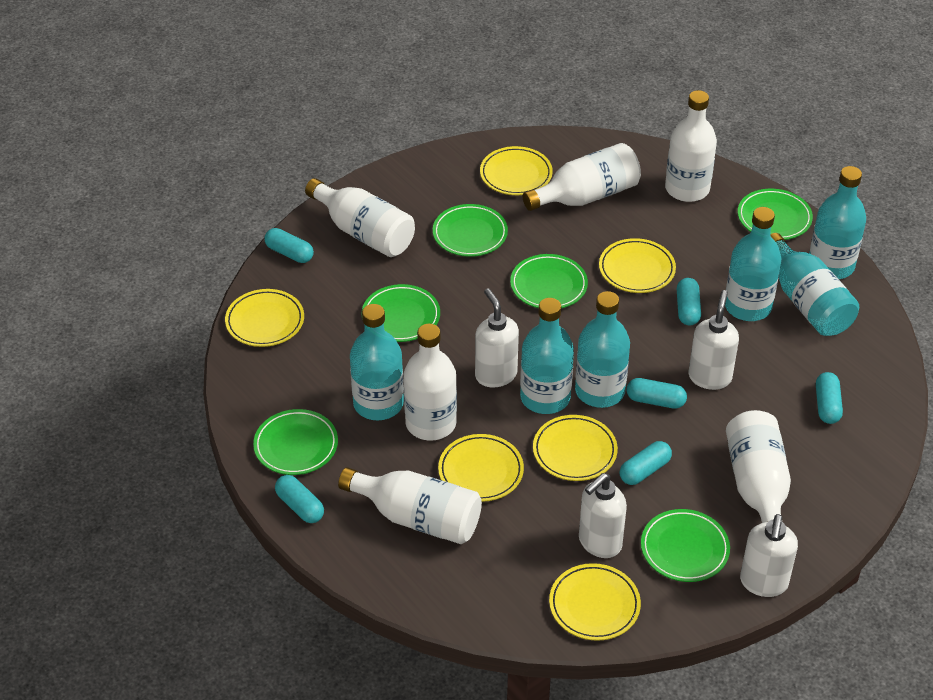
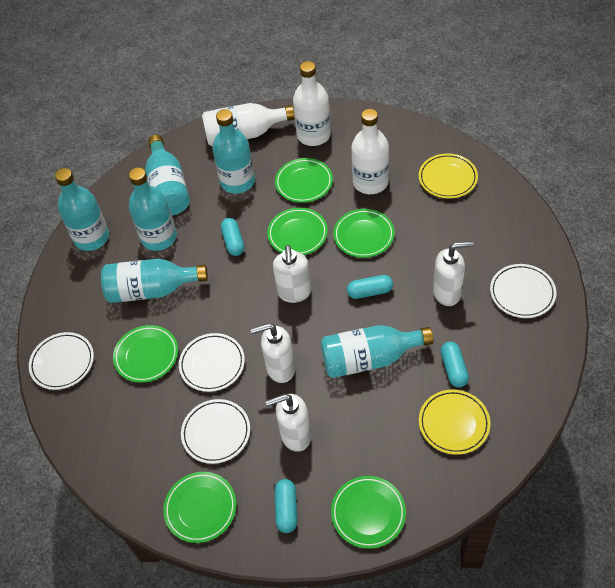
turquoise capsule: [264,228,314,263] [275,475,324,523] [620,441,672,485] [627,378,687,409] [677,278,701,325] [816,372,843,424] = 6 -> [221,218,244,256] [275,479,297,533] [347,275,393,299] [440,342,469,388] = 4
white bottle: [305,178,415,257] [338,467,482,544] [404,324,457,441] [523,143,641,211] [665,90,717,202] [726,410,791,523] = 6 -> [202,103,295,146] [293,61,331,146] [351,109,389,194] = 3
white plate: none = 0 -> [29,332,94,390] [179,333,245,392] [181,399,250,464] [490,264,556,318] = 4
yellow plate: [225,289,304,347] [438,434,524,502] [480,146,553,195] [533,415,618,481] [549,563,641,641] [599,238,676,293] = 6 -> [419,153,478,199] [419,389,491,455] = 2

